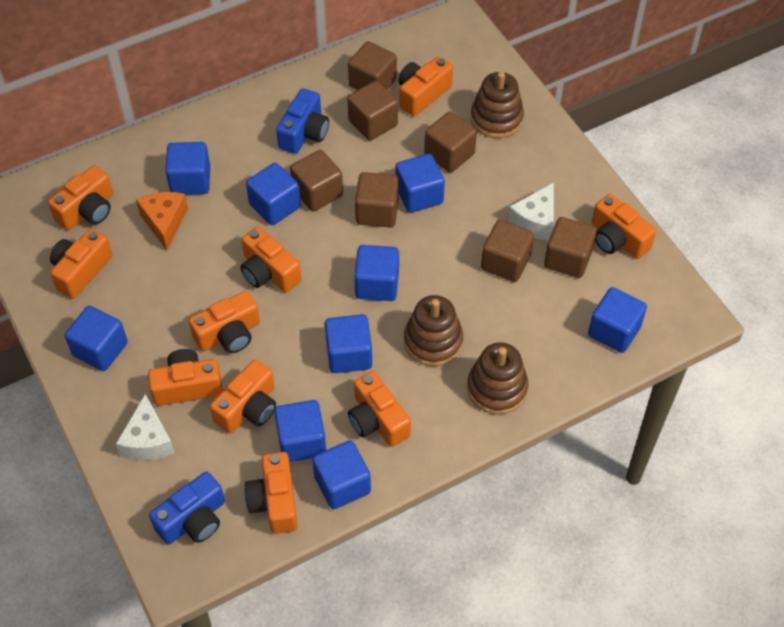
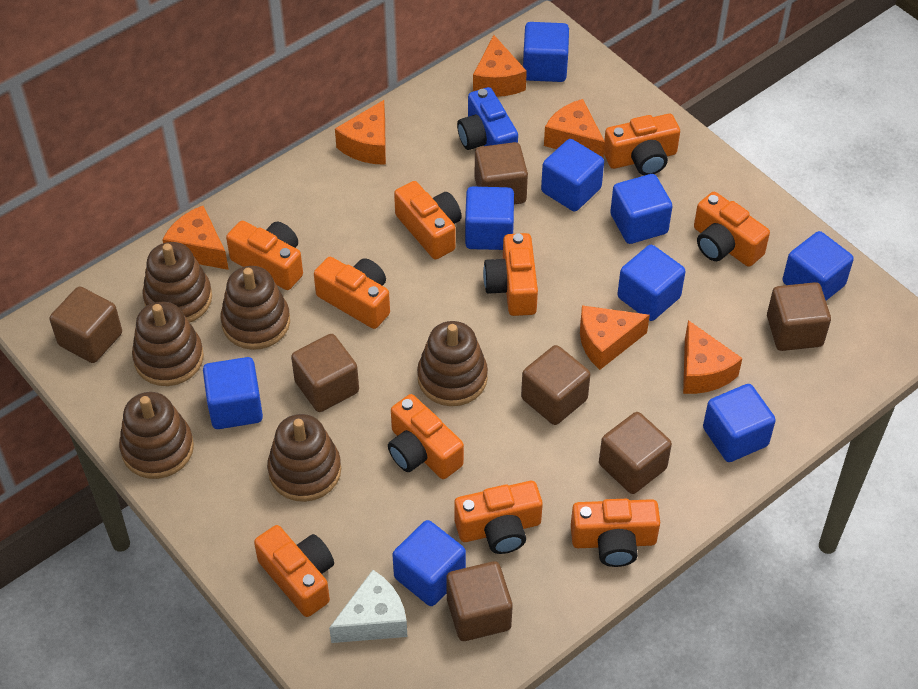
blue camera: [149,471,225,545] [276,88,329,154] = 2 -> [457,87,518,150] = 1
brown stacking toy: [404,295,463,366] [467,342,528,415] [471,72,524,138] = 3 -> [119,392,194,479] [132,301,204,386] [142,242,212,323] [221,266,290,350] [267,414,341,502] [417,321,488,406] = 6
orange cheese: [136,192,188,250] = 1 -> [162,206,229,270] [335,100,386,165] [473,35,527,97] [544,99,605,158] [580,305,650,370] [683,320,743,394] = 6
white cheese: [116,394,175,461] [508,183,554,241] = 2 -> [329,570,407,643] = 1

